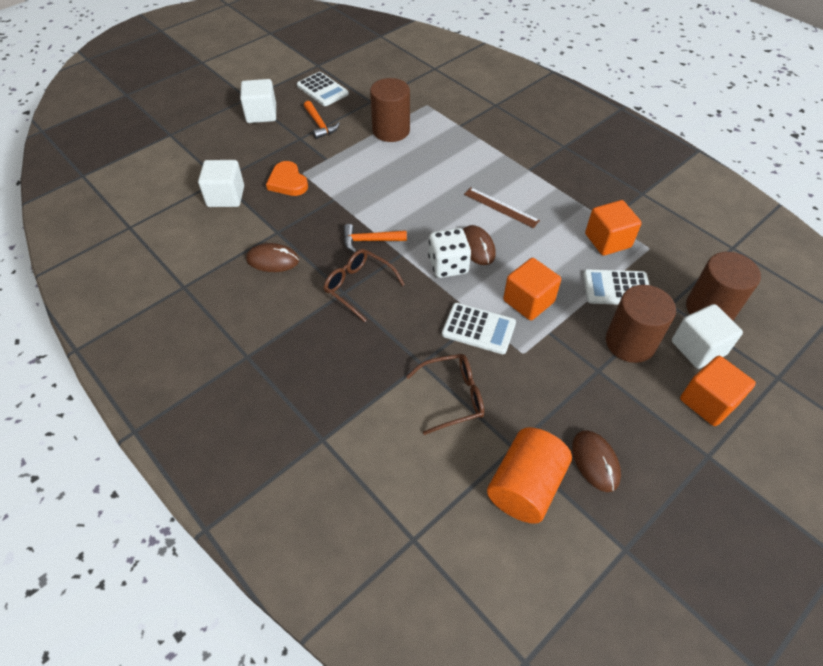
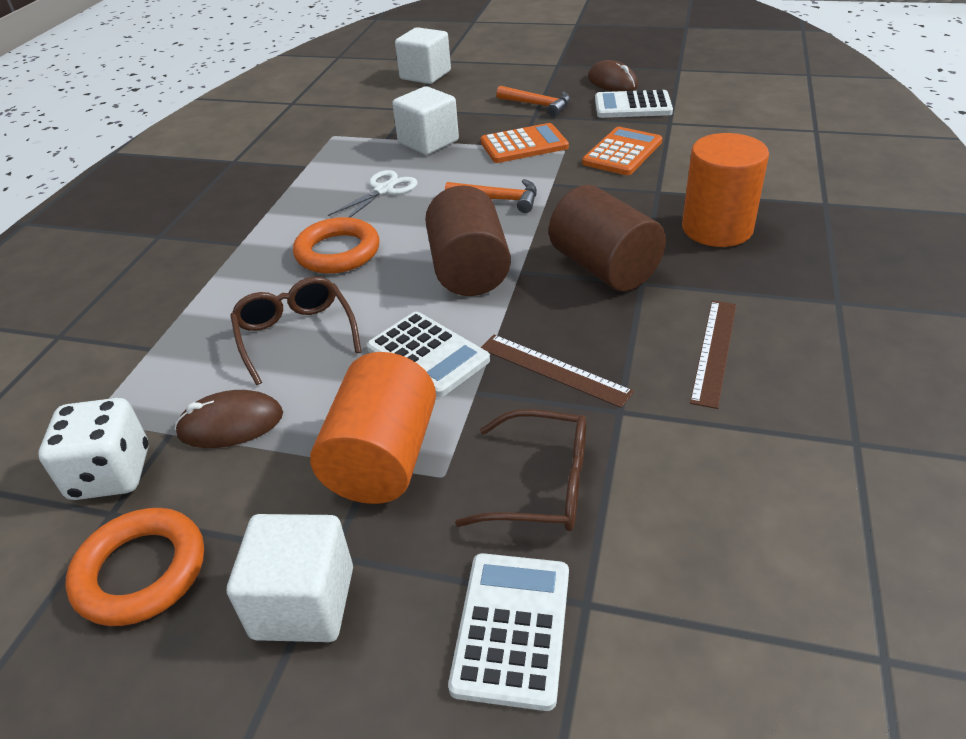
brown cylinder: [370,78,410,142] [606,285,676,363] [686,252,761,321] = 3 -> [425,185,511,296] [549,185,666,291] = 2
brown mouse: [246,243,299,272] [463,225,496,265] [572,430,621,492] = 3 -> [174,390,283,448] [588,60,638,91] = 2
brown ruler: [464,188,540,228] = 1 -> [480,335,634,408] [690,300,737,409] = 2
orange calculator: none = 0 -> [481,123,569,163] [582,127,662,175] = 2
orange cube: [503,258,561,321] [585,200,642,256] [680,356,756,426] = 3 -> none = 0
orange cylinder: [487,427,572,524] = 1 -> [310,352,436,504] [682,133,769,247] = 2
orange heart: [266,161,308,196] = 1 -> none = 0
orange ring: none = 0 -> [66,508,204,626] [293,217,380,274] = 2
white scissors: none = 0 -> [328,170,418,218] = 1

